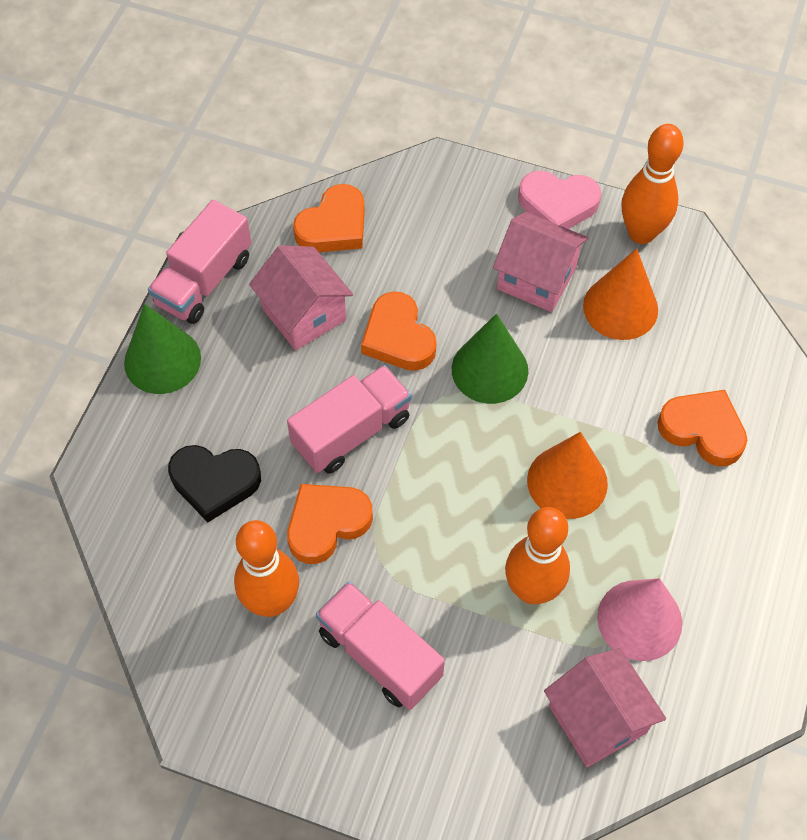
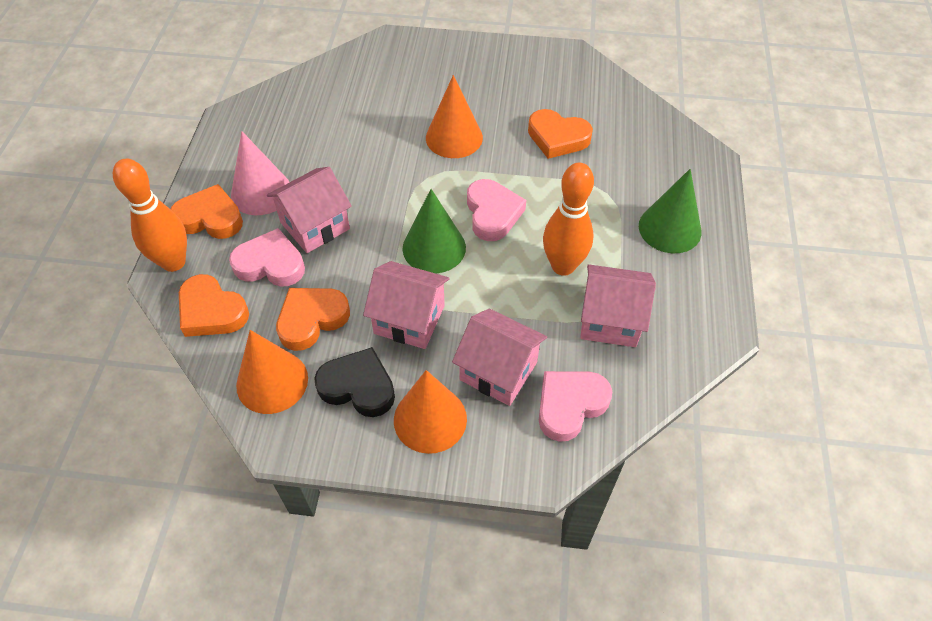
orange bowling pin: [234,520,299,617] [505,507,570,604] [622,124,684,244] = 3 -> [113,159,187,272] [543,163,594,276] = 2
orange cone: [527,432,608,519] [583,248,658,340] = 2 -> [236,330,308,414] [394,370,467,454] [426,75,483,158] = 3
pink heart: [518,171,601,229] = 1 -> [229,228,305,287] [467,179,526,241] [539,371,612,442] = 3
pink house: [249,245,353,350] [493,212,588,312] [544,648,666,767] = 3 -> [267,167,352,253] [363,261,450,349] [452,308,547,406] [580,264,656,347] = 4
pink truck: [148,200,251,324] [287,365,411,474] [316,581,445,710] = 3 -> none = 0

